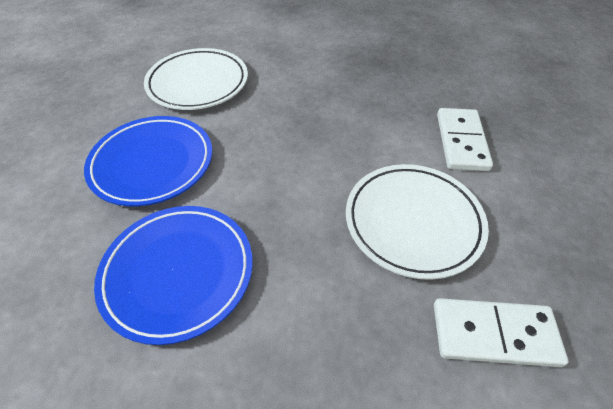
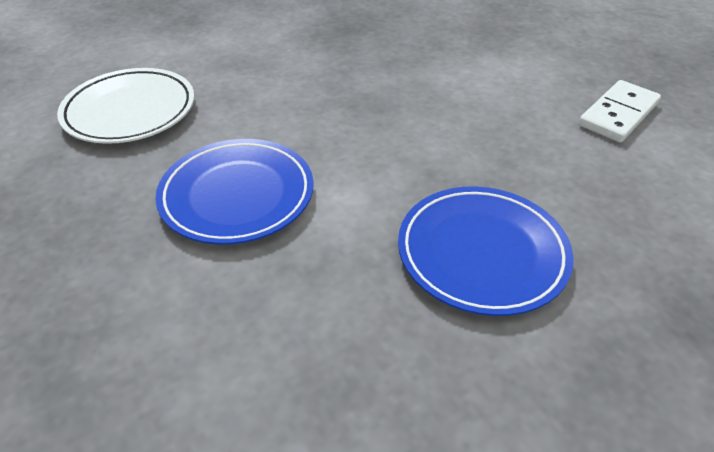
white domino: [434,298,568,367] [437,108,493,171] = 2 -> [579,80,661,143] = 1
white plate: [144,48,248,110] [346,164,489,280] = 2 -> [57,68,194,144] = 1

